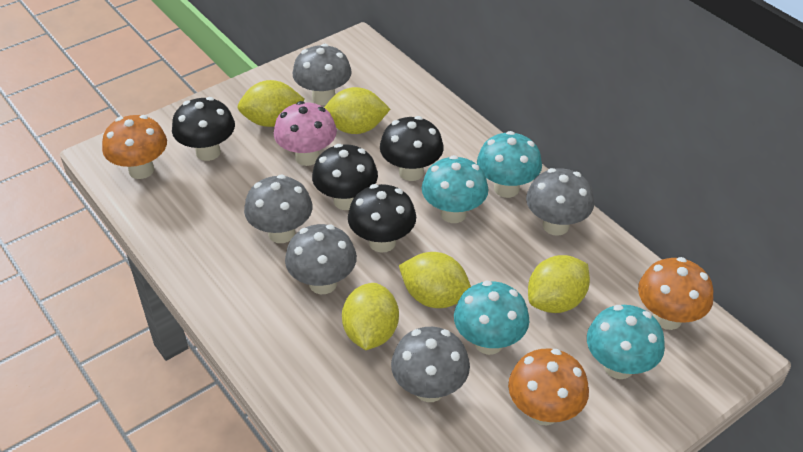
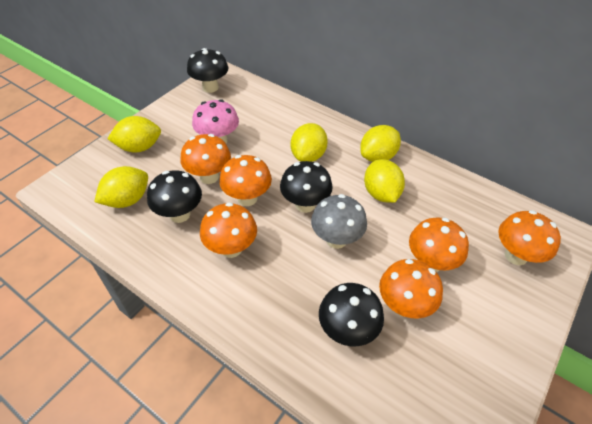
grey mushroom: [244,175,312,243] [285,224,357,294] [292,44,352,105] [391,327,470,402] [526,168,594,236] = 5 -> [311,194,367,249] = 1
orange mushroom: [102,115,167,179] [508,349,589,425] [638,257,714,330] = 3 -> [180,134,231,184] [200,202,257,258] [219,155,272,206] [379,259,443,318] [409,217,469,272] [498,210,561,265] = 6
turquoise mushroom: [422,155,488,223] [454,281,530,355] [477,131,542,198] [587,305,665,379] = 4 -> none = 0

